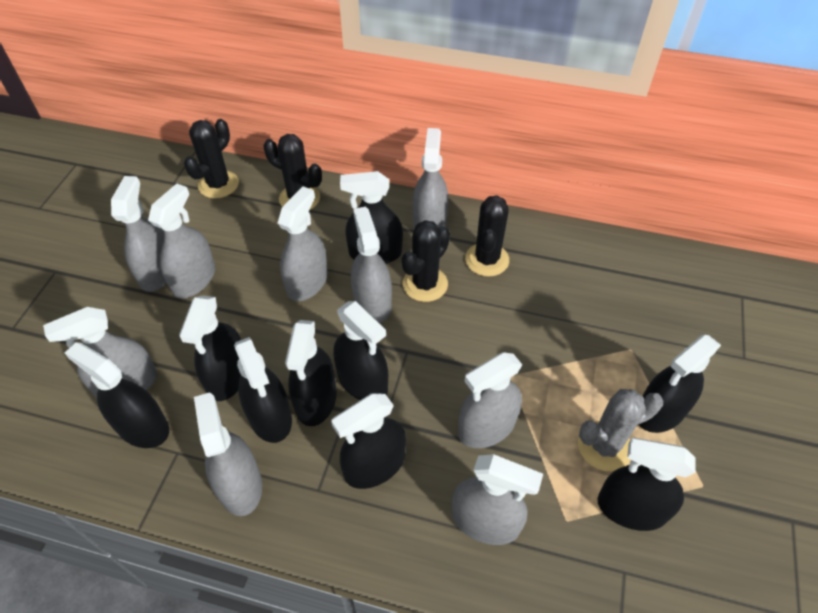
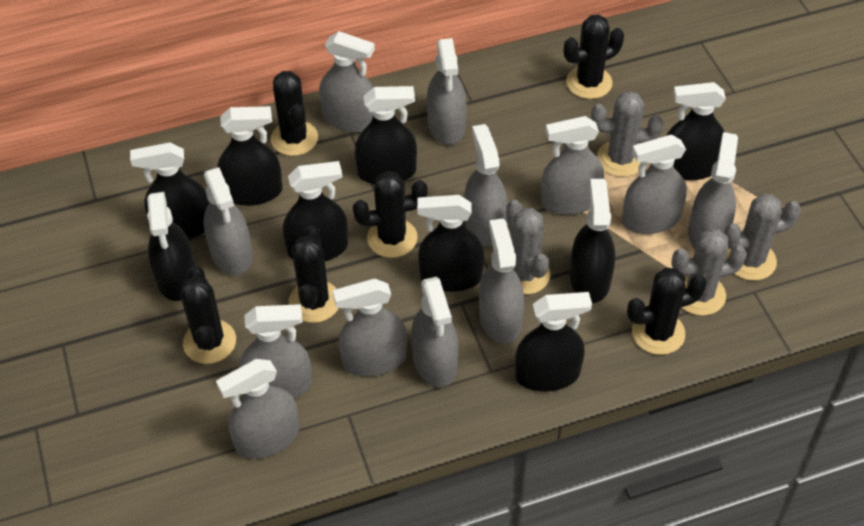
black cactus: [184,119,239,199] [264,134,322,210] [402,220,450,302] [465,195,509,277] = 4 -> [180,265,236,364] [271,71,318,156] [289,225,339,323] [353,171,428,258] [564,14,624,99] [627,267,707,355] = 6
grey cactus: [578,389,663,471] = 1 -> [506,200,551,295] [591,91,663,177] [671,228,747,316] [724,194,801,281] = 4
grey spray bottle: [43,307,157,398] [111,176,167,292] [148,184,215,298] [194,392,262,516] [278,186,328,301] [351,207,392,323] [412,128,448,229] [452,454,543,545] [458,352,522,448] = 9 -> [203,167,253,276] [216,359,299,459] [240,304,312,399] [319,31,375,133] [333,279,407,377] [411,277,458,388] [427,38,467,145] [464,124,508,246] [479,218,524,344] [541,116,604,215] [622,135,687,234] [688,132,738,249] = 12

